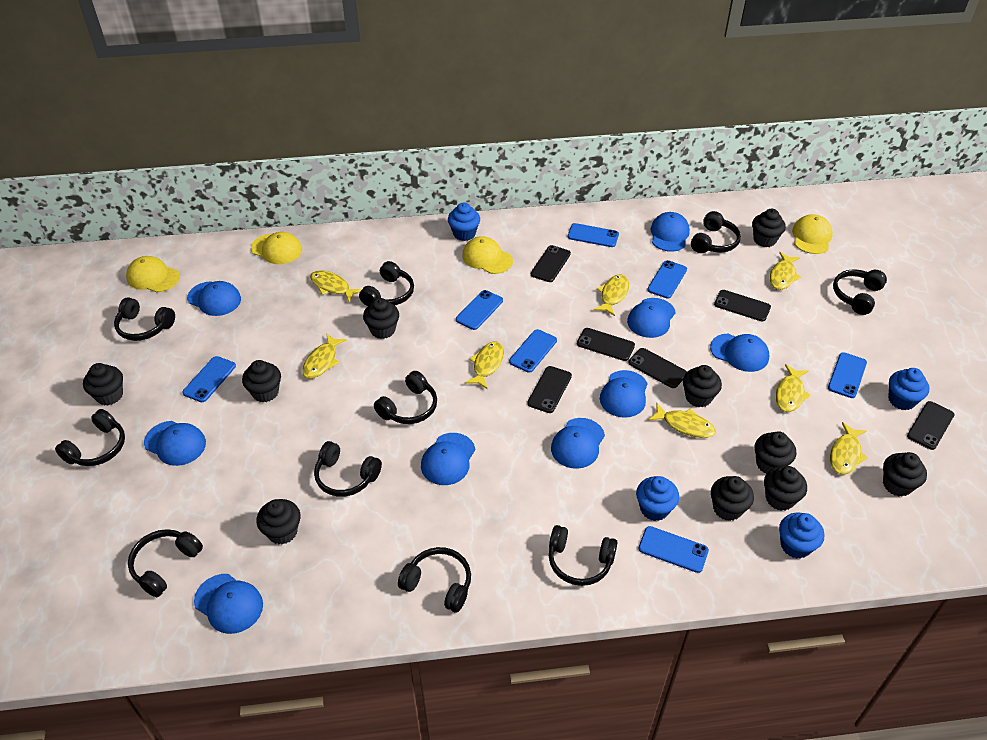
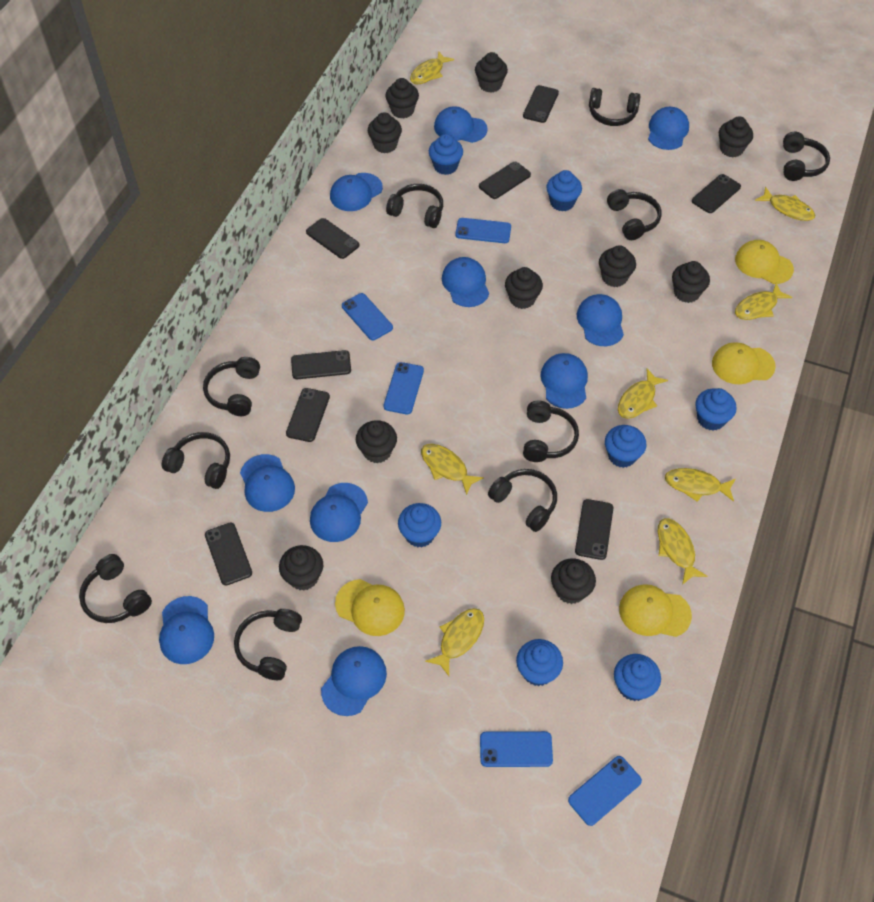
black phone: [527,366,572,413] [531,245,571,282] [577,328,635,361] [628,348,687,388] [714,290,771,321] [907,401,955,450] = 6 -> [205,523,252,585] [286,388,330,442] [291,350,351,379] [306,218,359,259] [479,162,531,199] [523,85,559,123] [575,499,613,560] [692,174,741,213] = 8
blue cap: [144,421,206,466] [187,281,241,316] [194,574,263,634] [421,433,475,485] [551,418,605,469] [600,370,648,418] [627,298,676,338] [651,212,690,252] [710,334,769,372] = 9 -> [159,596,214,664] [240,454,295,512] [310,483,368,542] [321,646,387,716] [330,173,383,211] [434,106,488,143] [442,257,489,307] [540,353,588,409] [577,294,624,346] [648,107,689,150] = 10
blue cupcake: [448,202,480,241] [636,476,679,521] [779,513,824,559] [888,368,930,410] = 4 -> [398,503,441,548] [429,134,463,175] [516,639,563,686] [546,170,582,211] [605,425,646,468] [614,654,661,701] [695,388,737,431] = 7
blue phone: [182,356,236,402] [456,290,503,330] [509,329,557,373] [568,223,619,247] [638,526,709,573] [647,260,687,299] [828,352,867,398] = 7 -> [342,293,393,340] [383,362,424,414] [455,218,511,243] [480,731,553,767] [568,756,642,826] = 5

